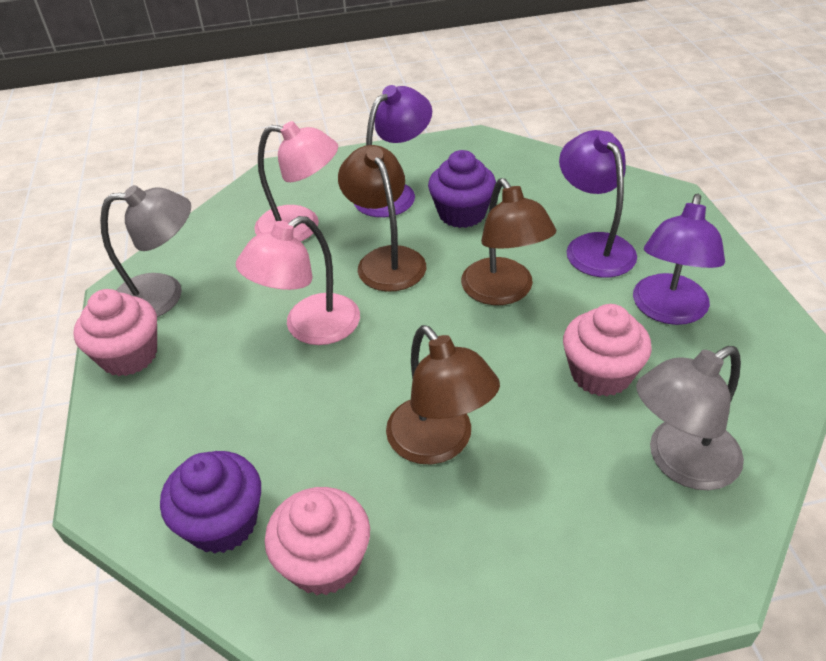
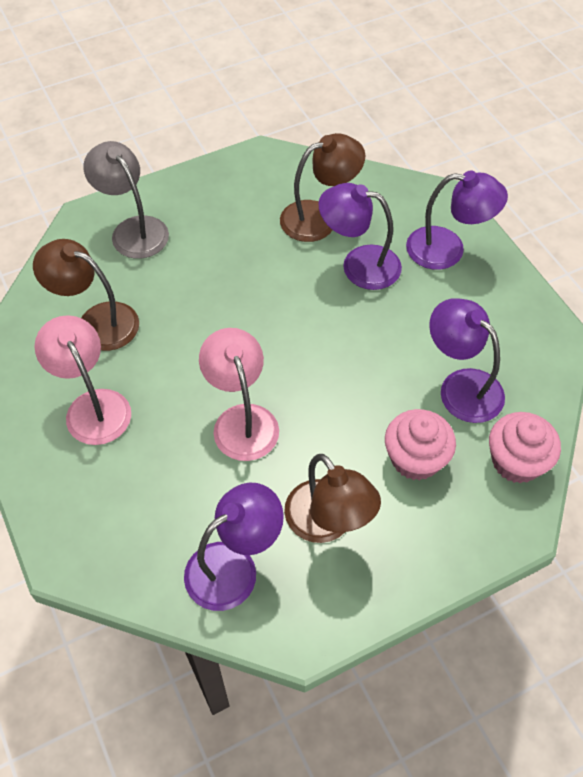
grey lamp: [100,185,191,317] [636,346,744,490] = 2 -> [84,141,169,259] = 1
pink cupcake: [73,289,157,376] [265,487,370,595] [563,304,652,396] = 3 -> [385,409,456,481] [489,412,561,483] = 2
purple cupcake: [160,451,261,554] [428,150,496,228] = 2 -> none = 0
purple lamp: [354,85,432,217] [559,130,637,277] [633,194,725,325] = 3 -> [184,483,284,611] [318,183,402,290] [406,170,508,270] [429,298,505,423] = 4

